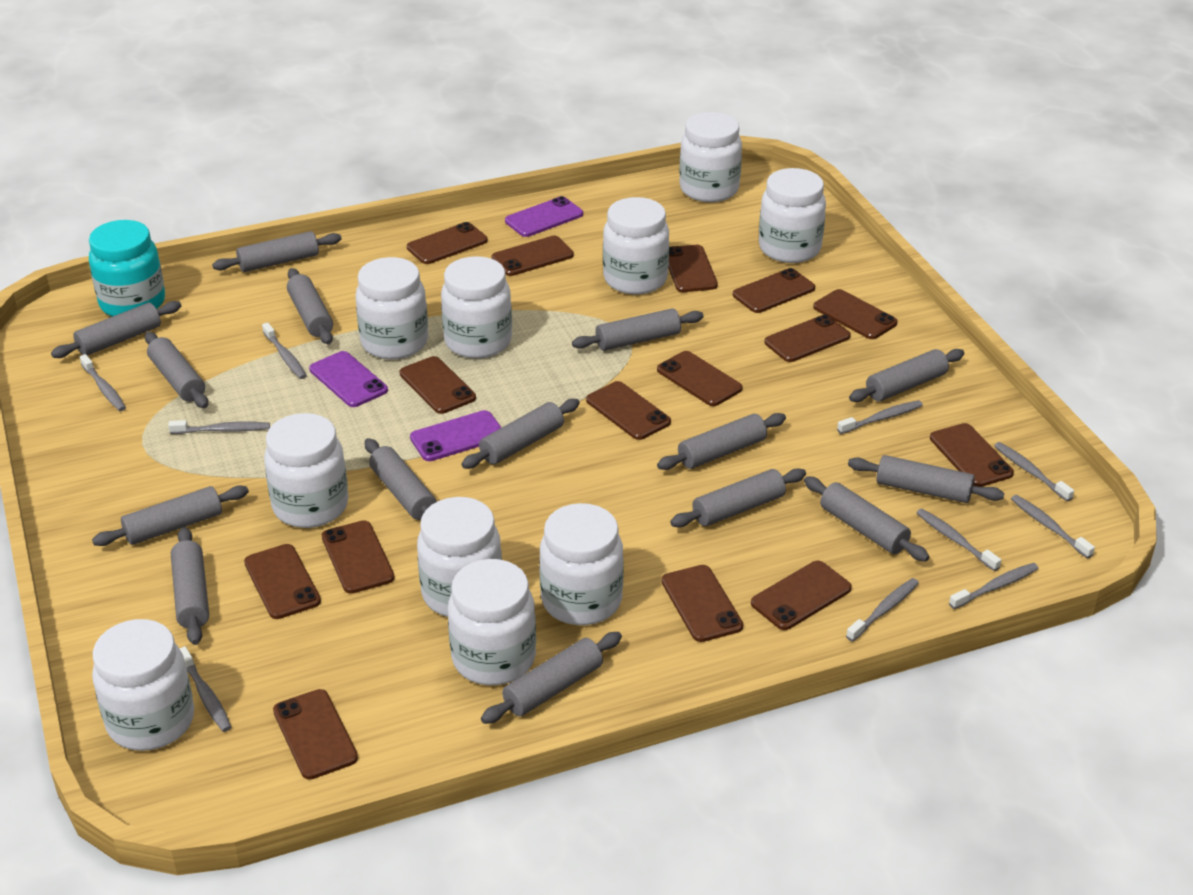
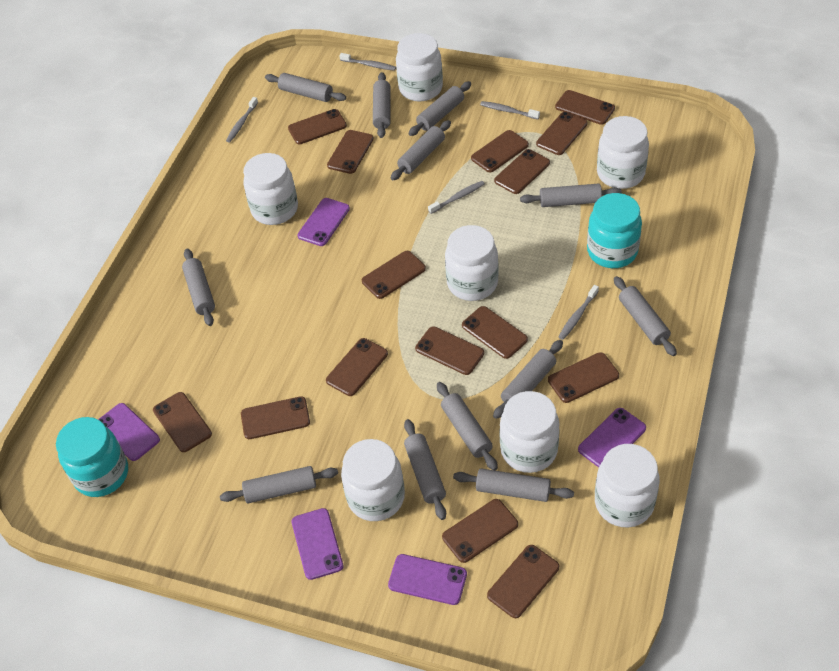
grey rolling pin: [51,301,181,358] [92,485,249,546] [145,332,208,408] [171,527,209,645] [212,231,342,272] [287,268,333,345] [365,438,437,520] [461,399,580,469] [481,632,622,724] [572,308,704,351] [657,413,786,470] [670,468,806,527] [804,476,929,562] [848,455,1004,503] [849,349,964,402] = 15 -> [182,248,215,326] [220,466,338,503] [265,73,346,102] [373,72,391,138] [391,120,451,180] [404,419,446,520] [409,81,471,136] [437,382,498,470] [453,468,574,502] [493,340,563,419] [520,183,622,207] [614,276,677,356] = 12
grey toothbrush: [80,354,126,411] [168,420,270,434] [179,646,231,732] [262,322,307,379] [837,400,923,434] [846,578,919,642] [916,509,1001,571] [949,563,1039,609] [994,442,1074,501] [1011,495,1095,558] = 10 -> [226,97,258,142] [339,53,396,71] [428,181,485,214] [480,101,540,119] [559,285,599,340] = 5
purple phone: [309,351,388,407] [410,410,502,461] [505,196,583,237] = 3 -> [98,403,160,461] [291,508,344,580] [297,198,350,246] [388,554,467,605] [578,408,646,467] = 5
turquoise jar: [89,220,165,317] = 1 -> [56,417,128,497] [587,193,642,268] = 2
white jar: [92,619,194,751] [264,413,348,528] [355,257,428,359] [417,497,502,617] [441,256,512,359] [448,559,536,685] [539,503,624,625] [603,197,669,295] [679,112,742,202] [759,168,826,263] = 10 -> [243,153,298,225] [341,439,405,521] [396,33,443,101] [445,225,499,301] [500,391,560,473] [595,444,660,527] [597,116,649,189] = 7

